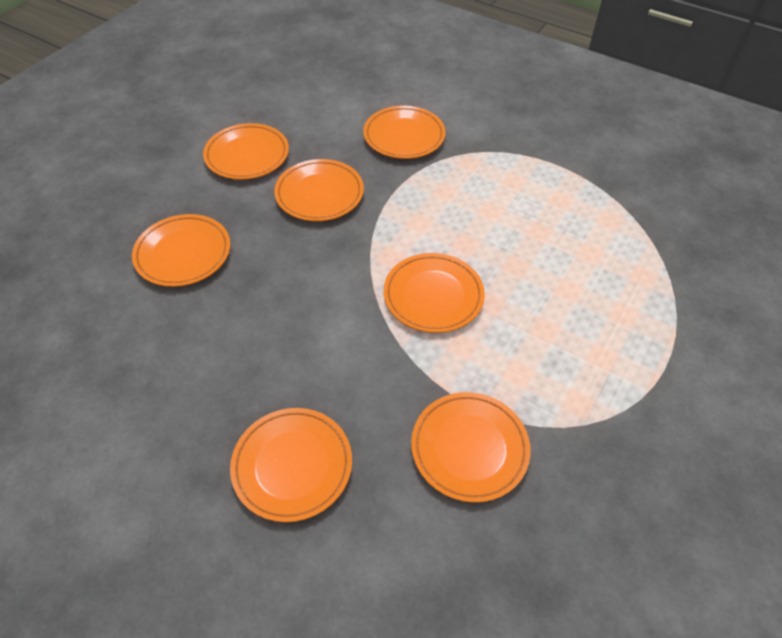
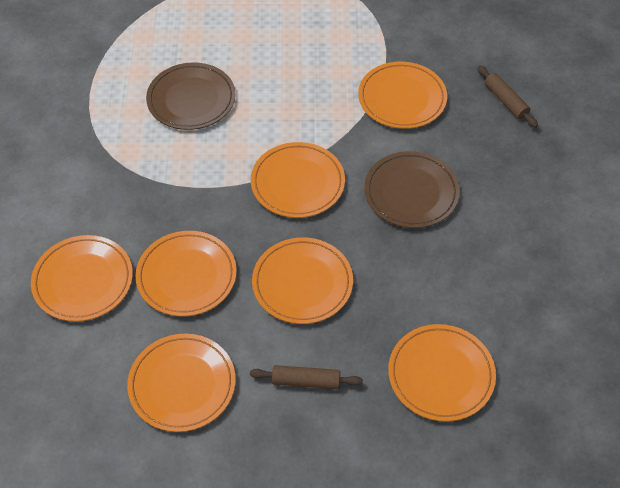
brown plate: none = 0 -> [146,63,236,130] [364,151,460,228] = 2
brown rolling pin: none = 0 -> [250,365,363,389] [478,65,538,128] = 2

